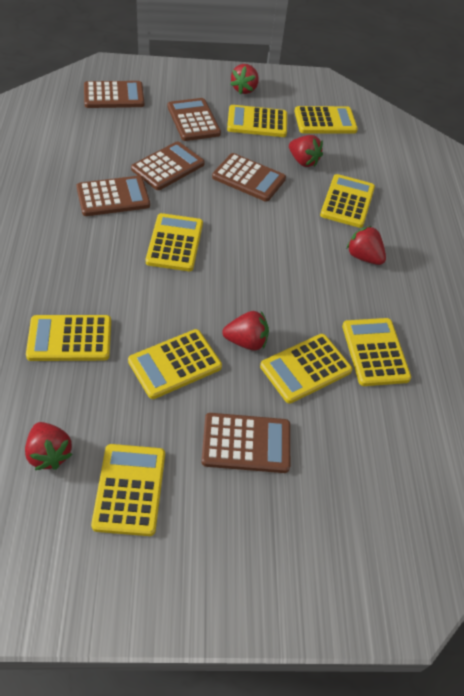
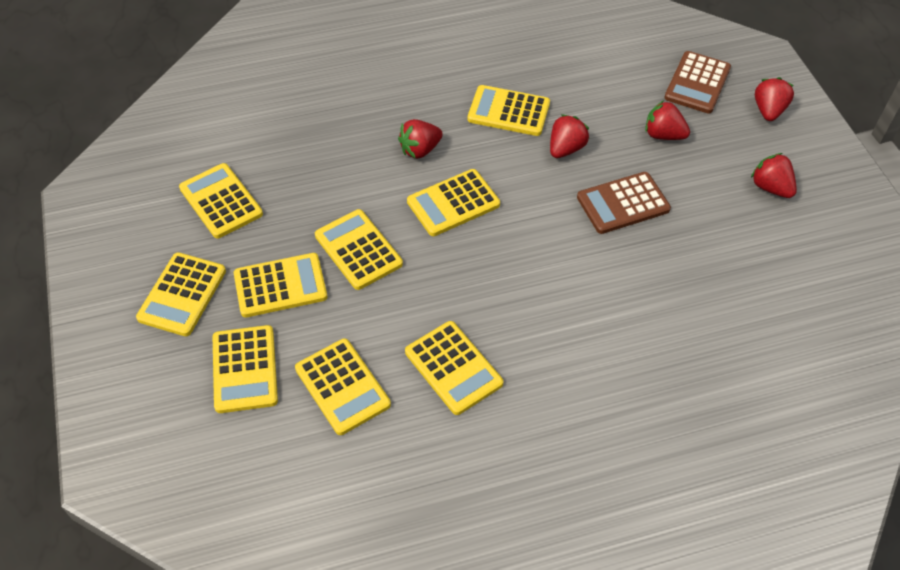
brown calculator: [76,176,150,216] [84,81,144,108] [131,141,205,190] [168,98,221,141] [201,413,290,473] [212,153,286,202] = 6 -> [577,172,671,234] [664,51,731,114] = 2

